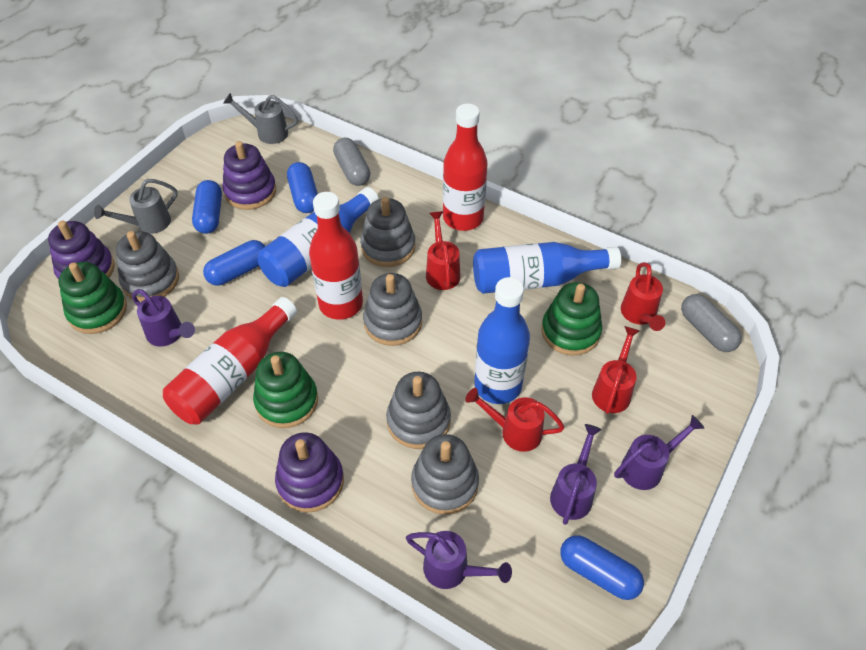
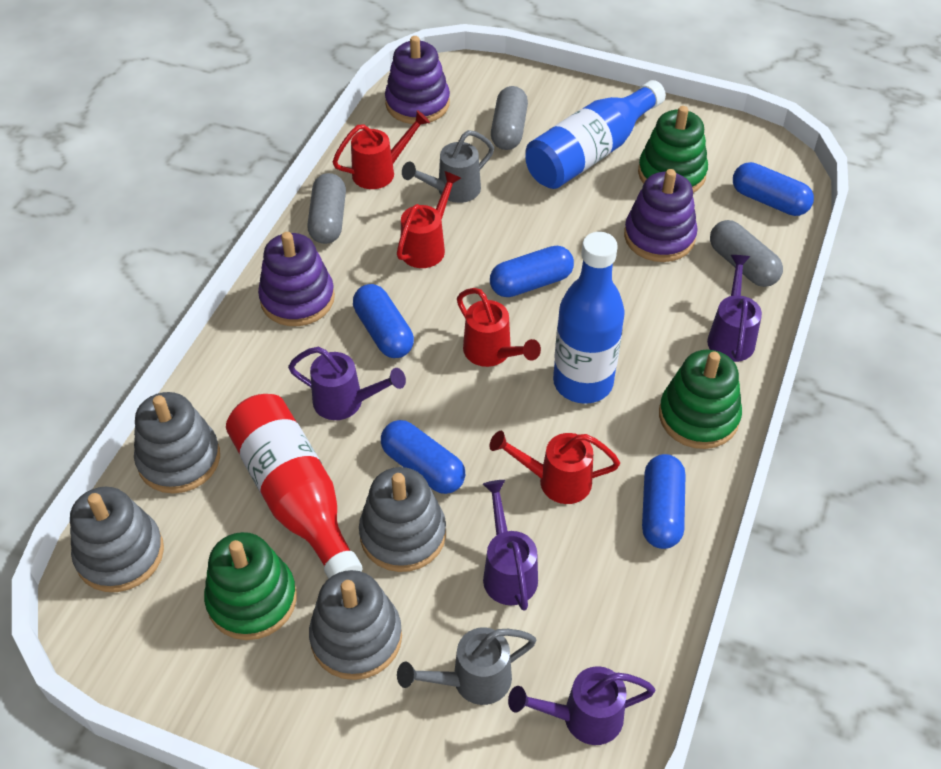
blue bottle: [258,187,379,287] [473,242,621,294] [474,277,530,404] = 3 -> [525,80,666,189] [553,232,625,404] = 2
blue capsule: [192,180,222,234] [203,240,265,285] [287,162,318,213] [560,535,644,600] = 4 -> [353,284,414,358] [381,420,465,494] [490,246,574,297] [642,454,685,549] [733,162,814,216] = 5
grey capsule: [333,138,370,186] [681,294,742,352] = 2 -> [307,173,346,244] [491,86,528,150] [710,220,783,287] = 3
grey stacking toy: [116,231,179,302] [360,197,416,267] [363,273,422,346] [386,372,451,449] [411,434,479,515] = 5 -> [70,487,164,592] [134,392,220,494] [309,570,402,680] [359,467,446,572] = 4
red bottle: [163,297,297,424] [309,192,363,320] [443,104,488,231] = 3 -> [226,394,362,579] = 1

